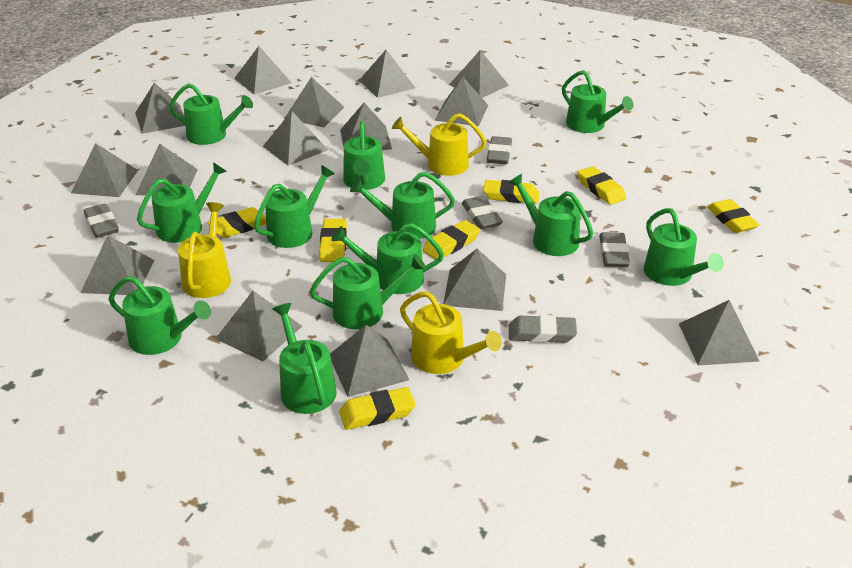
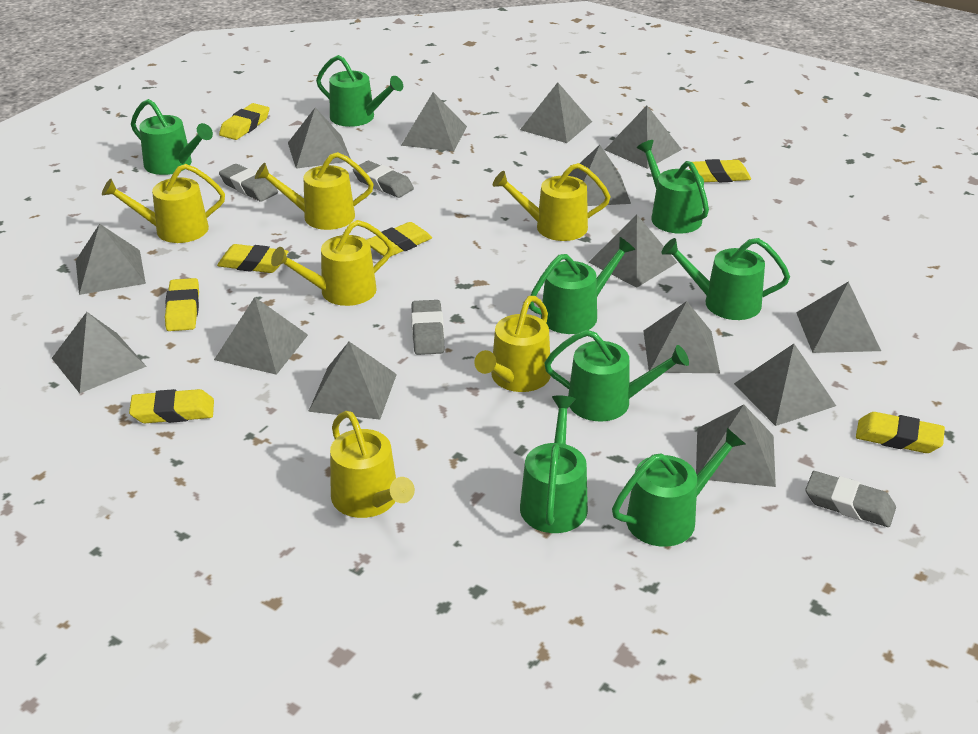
green watering can: [109,276,211,355] [137,162,227,243] [169,83,253,145] [254,165,335,248] [272,303,337,414] [310,254,426,329] [331,223,444,294] [343,121,385,190] [350,172,455,239] [508,174,593,256] [562,70,633,133] [644,208,724,286] = 12 -> [131,99,213,175] [316,55,403,127] [520,395,588,533] [529,237,636,334] [544,330,689,421] [612,428,745,547] [637,140,709,234] [661,238,790,320] = 8
grey eraser: [84,204,119,238] [462,196,503,229] [487,136,512,164] [509,315,577,343] [599,232,630,267] = 5 -> [219,164,278,202] [353,161,414,198] [411,300,445,355] [805,471,896,527] = 4
grey pyramid: [71,143,138,197] [80,235,154,295] [135,83,185,134] [136,143,198,196] [215,291,302,361] [234,46,292,94] [263,111,328,166] [284,77,344,127] [330,325,409,397] [340,103,392,150] [359,50,415,98] [434,77,488,126] [443,249,506,311] [449,50,509,98] [679,300,759,365] = 15 -> [52,312,147,393] [76,224,146,295] [214,297,308,375] [288,108,351,169] [308,342,397,420] [401,92,467,151] [520,82,592,143] [568,145,631,206] [588,215,677,288] [605,106,682,169] [643,301,720,373] [696,404,776,487] [734,344,836,426] [796,282,881,353] = 14
yellow watering can: [178,202,231,298] [392,113,487,176] [400,291,502,374] = 3 -> [102,164,225,243] [255,152,374,230] [271,220,393,306] [330,411,415,518] [474,296,551,392] [493,163,610,241] = 6

